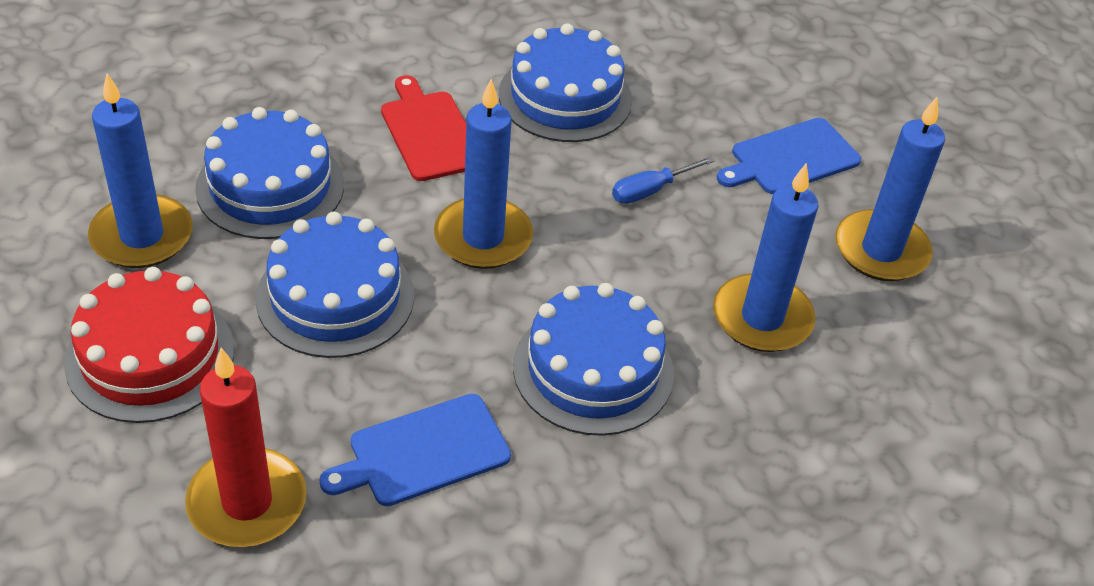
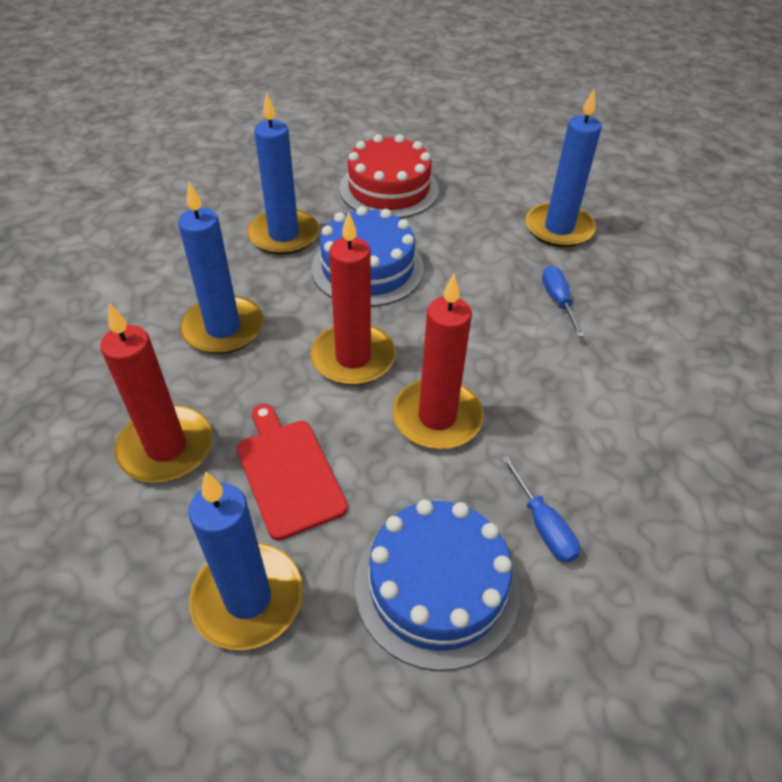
blue cake: [195,107,344,239] [256,212,414,358] [499,23,632,142] [513,283,674,436] = 4 -> [311,206,424,307] [355,499,520,671] = 2
blue cutting board: [319,394,511,506] [717,118,861,194] = 2 -> none = 0
blue screwdriver: [612,156,715,204] = 1 -> [501,455,580,563] [542,266,584,337] = 2
red candle: [185,348,307,547] = 1 -> [100,303,213,483] [311,211,396,385] [392,274,484,449] = 3

